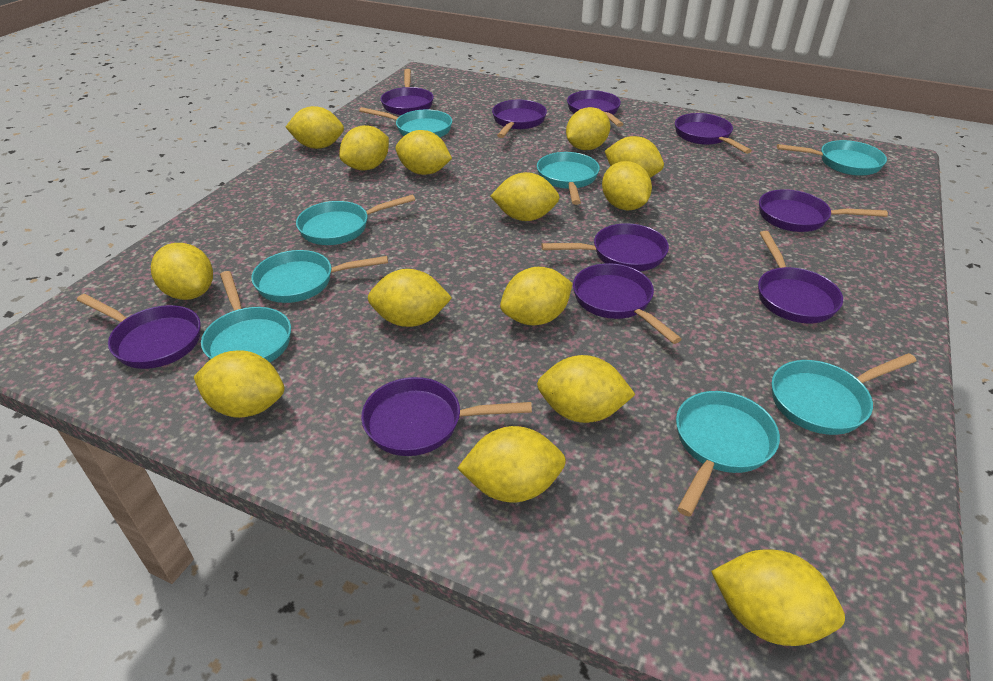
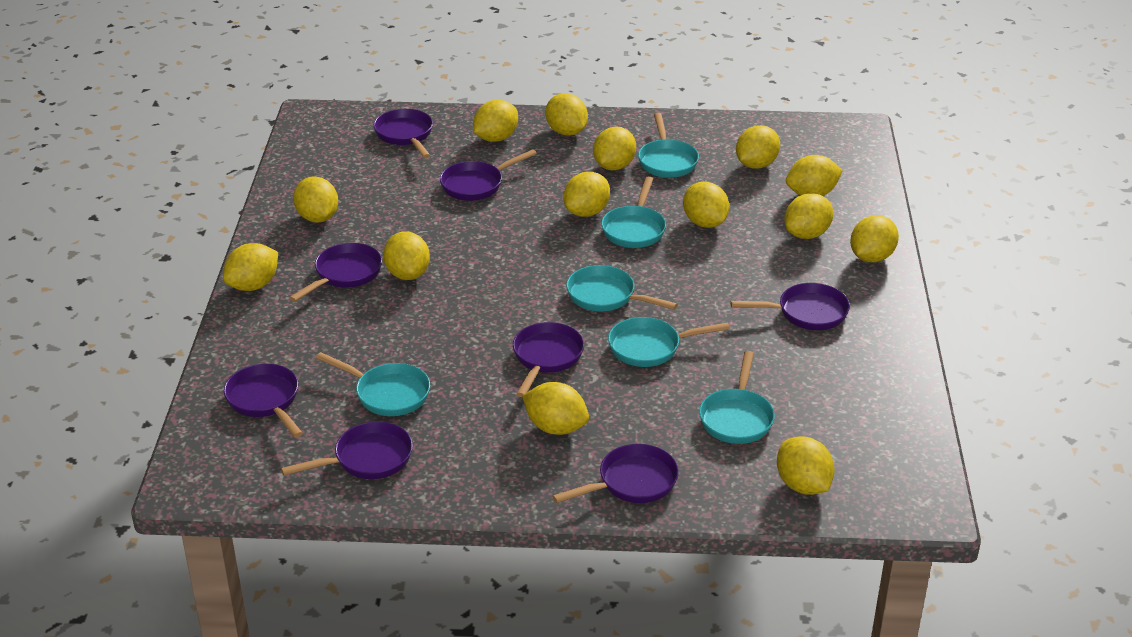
purple pan: [77,294,201,369] [361,377,532,456] [381,69,434,115] [492,100,547,138] [541,223,669,271] [567,90,624,127] [573,263,682,344] [675,113,752,154] [758,231,843,323] [759,189,888,232] = 10 -> [224,364,303,438] [281,422,413,479] [289,243,382,302] [374,109,433,158] [440,149,537,201] [513,322,584,397] [552,444,679,503] [730,283,850,330] = 8
turquoise pan: [201,271,291,362] [251,250,388,303] [296,195,415,245] [359,107,452,137] [537,152,600,205] [676,391,780,517] [772,353,917,435] [777,140,887,176] = 8 -> [316,352,430,416] [566,265,678,312] [601,177,666,248] [608,317,730,367] [638,112,699,178] [699,351,775,444] = 6

